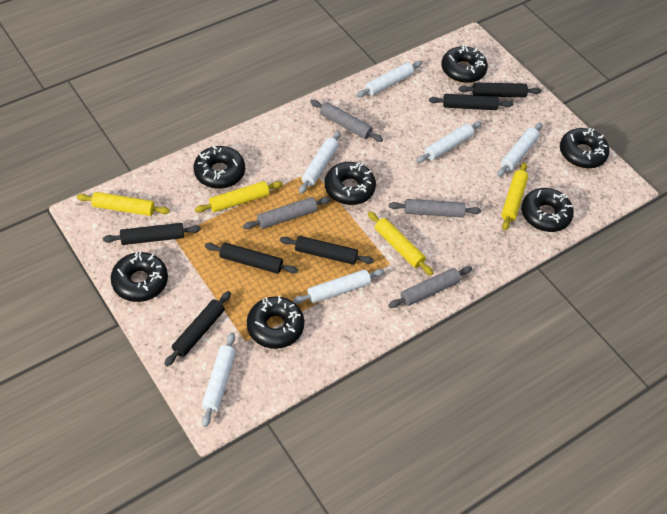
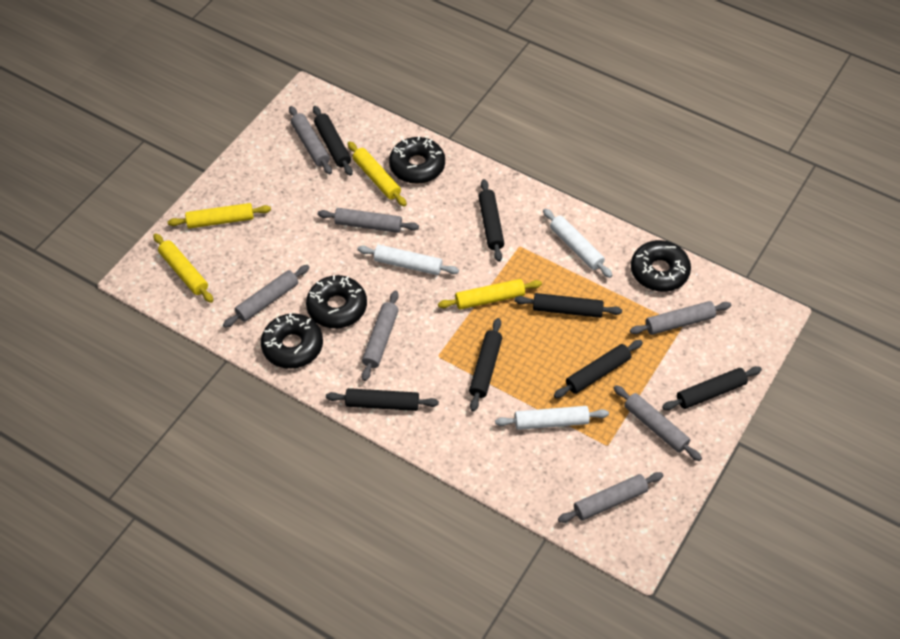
black donut: [111,251,168,302] [194,145,245,189] [247,296,304,349] [324,162,376,205] [441,45,488,83] [521,188,574,232] [560,128,610,169] = 7 -> [261,313,323,369] [306,275,367,329] [389,136,445,184] [631,240,691,292] = 4
black rolling pin: [103,223,201,245] [164,291,231,366] [205,243,298,274] [280,236,374,265] [429,94,513,110] [459,82,542,97] = 6 -> [313,106,353,176] [326,388,439,411] [469,318,502,412] [478,179,504,262] [514,293,622,318] [554,340,643,398] [662,366,762,410] = 7
grey rolling pin: [243,197,331,229] [310,100,383,142] [388,266,472,308] [389,199,481,217] = 4 -> [223,265,309,328] [289,106,332,175] [318,208,419,233] [362,291,399,381] [558,472,664,523] [614,385,702,461] [630,301,731,335] = 7
white rolling pin: [202,332,236,427] [293,269,384,304] [299,131,341,194] [356,61,422,97] [416,121,482,163] [497,123,542,177] = 6 -> [357,245,459,275] [495,406,609,430] [543,208,613,278] = 3

